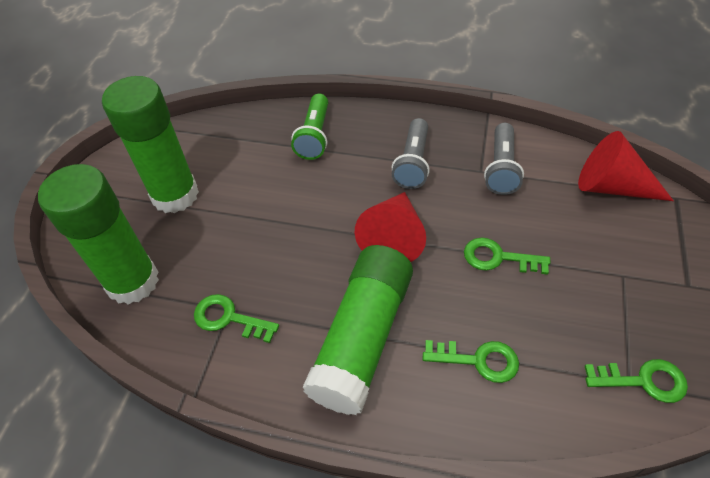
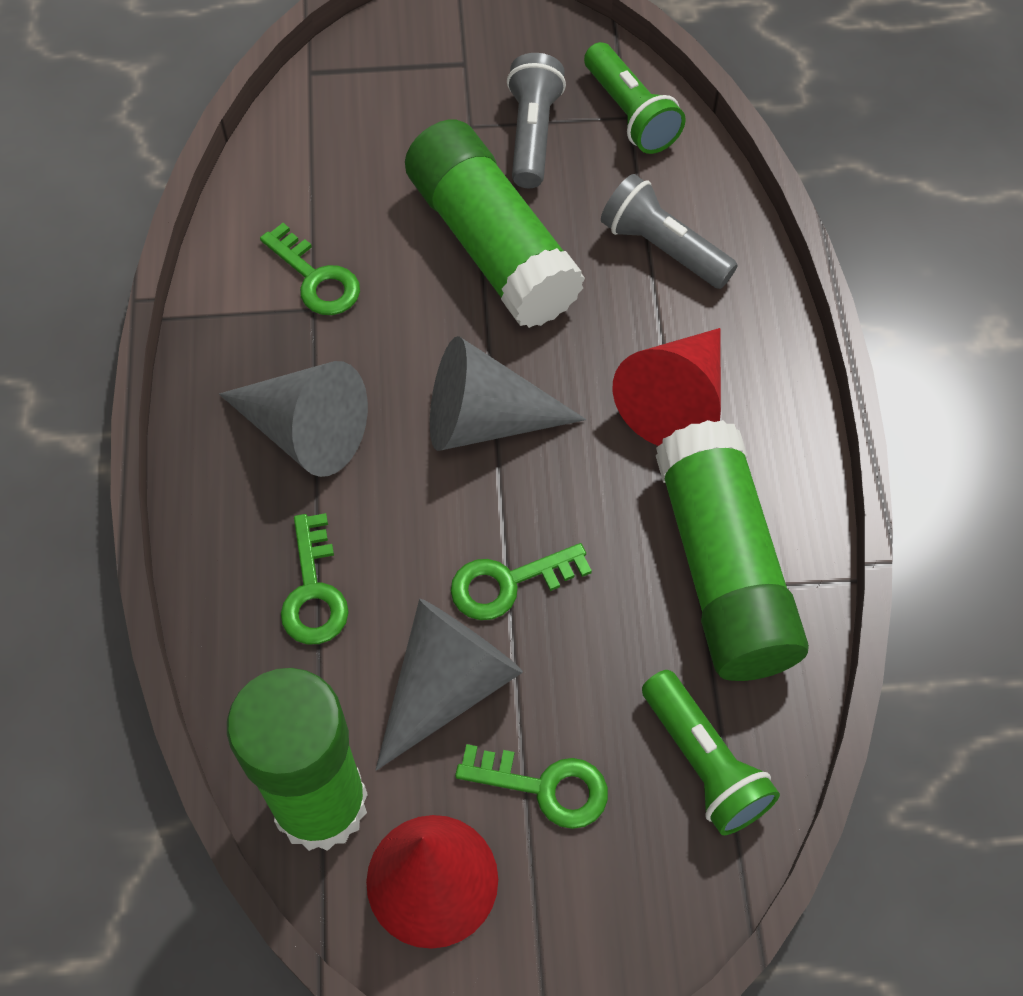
green flashlight: [291,93,328,160] = 1 -> [584,42,686,154] [642,670,780,835] = 2
grey cone: none = 0 -> [219,361,368,477] [376,599,523,771] [430,336,586,451] = 3

